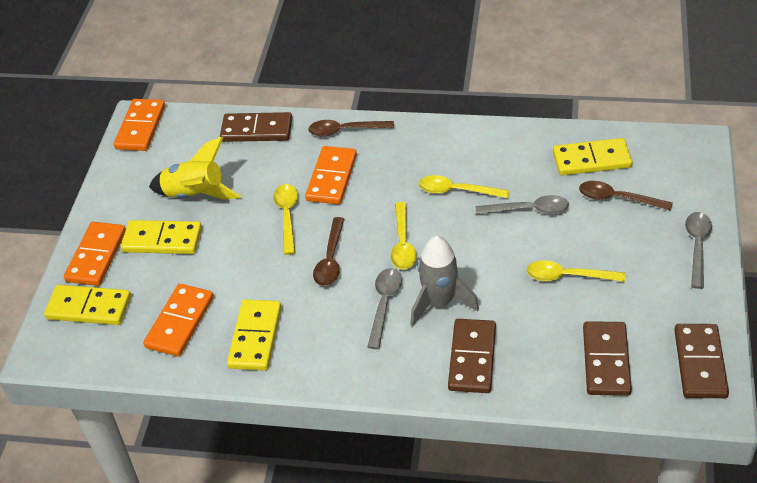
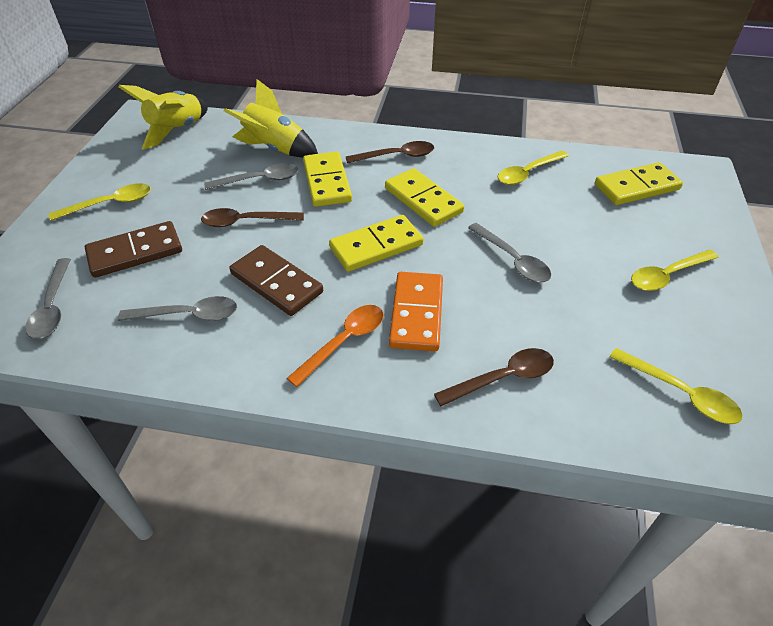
brown domino: [220,112,292,142] [448,319,496,393] [583,321,632,396] [674,324,729,398] = 4 -> [85,221,182,278] [229,245,323,316] = 2
grey rocket: [410,236,479,326] = 1 -> none = 0
grey spoon: [367,268,402,349] [476,195,569,214] [685,212,712,289] = 3 -> [25,258,71,339] [118,296,237,321] [204,163,299,190] [468,223,551,282] = 4
orange domino: [64,222,126,286] [114,99,165,151] [143,284,214,357] [305,146,357,204] = 4 -> [389,272,443,351] = 1
orange spoon: none = 0 -> [287,305,384,387] = 1
yellow rocket: [149,137,241,200] = 1 -> [119,85,208,150] [224,79,318,158] = 2

